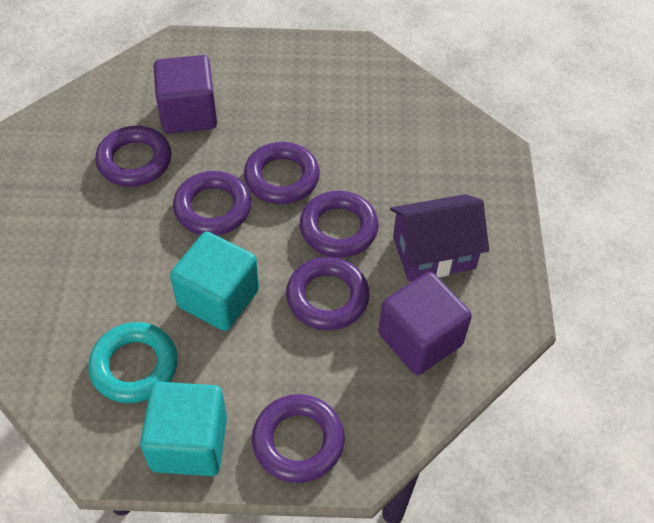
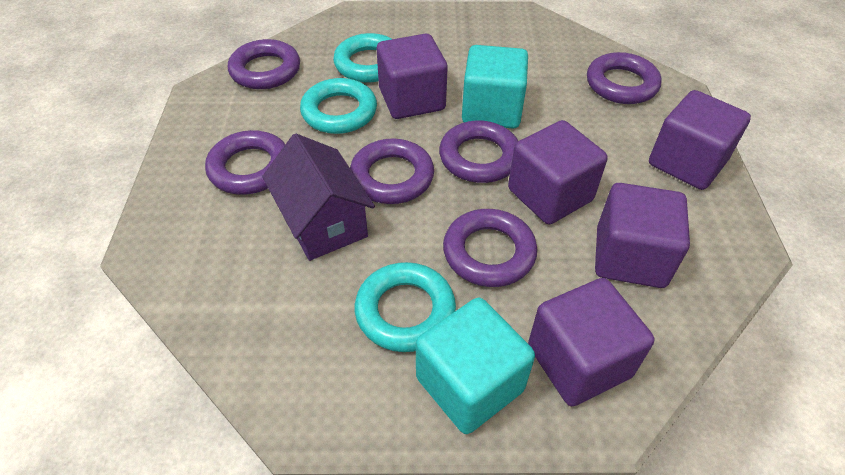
purple cube: [154,55,217,134] [379,272,472,375] = 2 -> [377,33,448,119] [508,120,608,225] [528,278,654,406] [595,183,690,288] [649,90,751,190] = 5
turquoise ring: [88,322,178,403] = 1 -> [300,78,377,134] [333,33,391,82] [355,262,456,352] = 3

